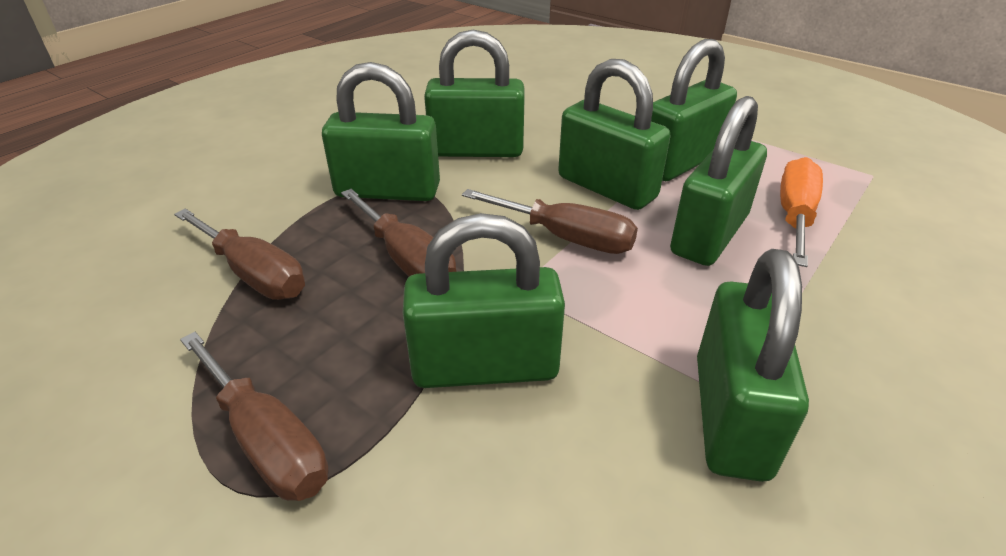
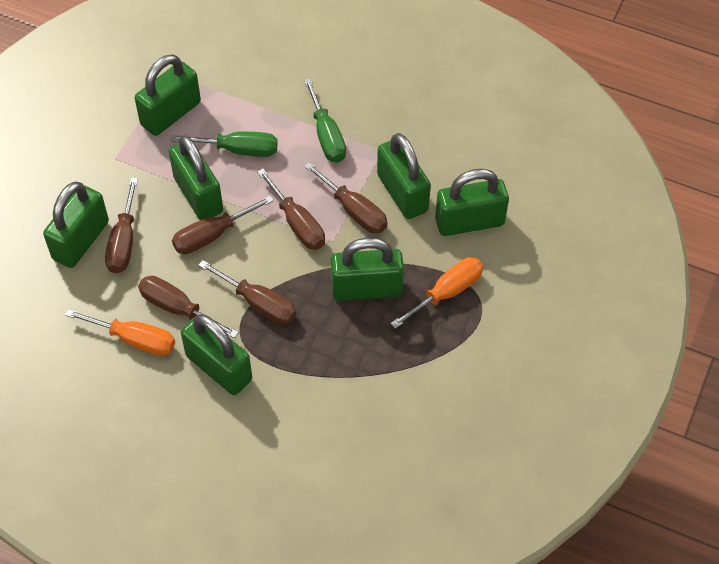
brown screwdriver: [174,209,305,300] [180,332,329,501] [341,189,456,276] [462,189,638,254] = 4 -> [105,178,138,273] [138,276,239,338] [172,196,274,254] [198,260,296,325] [257,168,325,250] [304,162,387,233] = 6
green screwdriver: none = 0 -> [171,132,278,157] [304,78,346,163] = 2
orange screwdriver: [780,157,823,267] = 1 -> [65,309,175,356] [391,257,483,329] = 2

